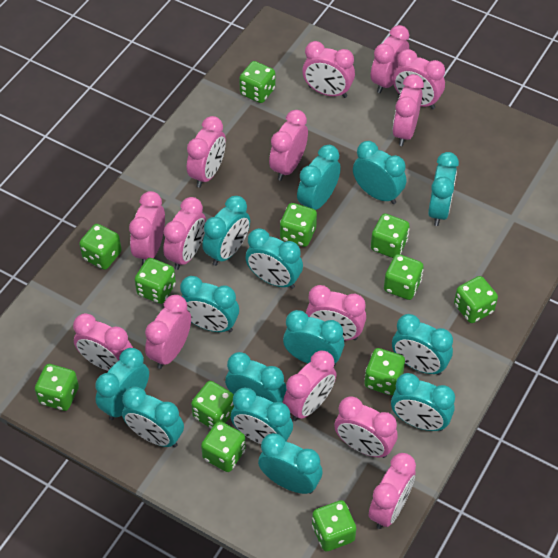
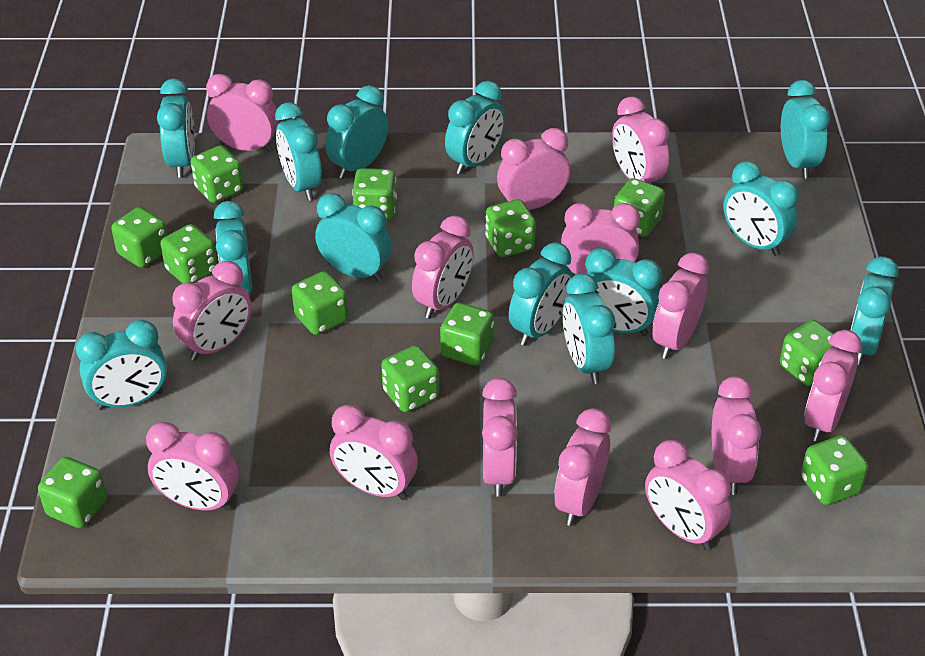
turquoise clock: [95,348,149,420] [122,386,184,447] [180,276,239,333] [202,196,250,266] [225,352,287,403] [231,388,293,444] [245,228,303,289] [258,433,323,494] [283,310,344,366] [297,145,341,210] [353,141,406,204] [391,373,455,431] [392,314,453,375] [428,152,459,226] = 14 -> [76,320,167,410] [157,78,195,178] [214,201,252,294] [275,102,322,201] [315,193,392,282] [325,85,388,179] [445,81,505,174] [509,242,573,346] [563,273,615,384] [585,248,662,336] [724,161,799,256] [781,80,830,179] [850,256,899,365] = 13

